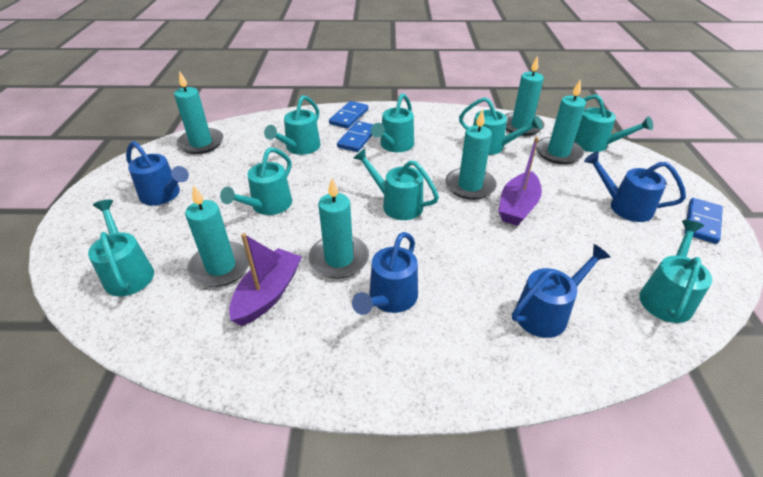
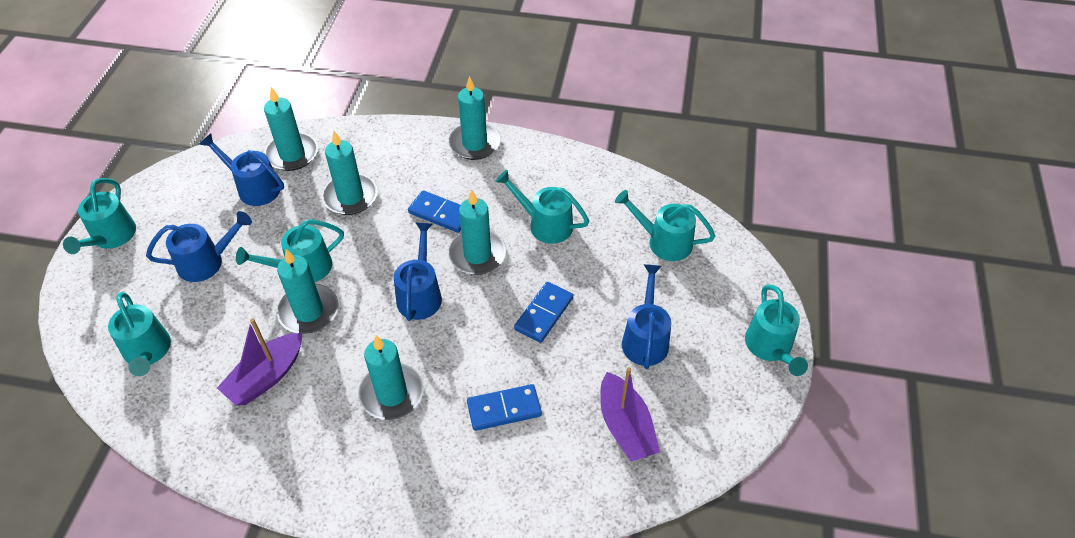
turquoise watering can: [88,200,154,296] [220,147,292,215] [264,95,321,155] [353,148,439,220] [371,93,414,152] [459,97,543,155] [574,94,653,152] [639,220,712,323] = 8 -> [63,178,136,254] [108,292,171,376] [236,219,344,282] [495,170,589,244] [615,190,715,261] [745,285,808,376] = 6

